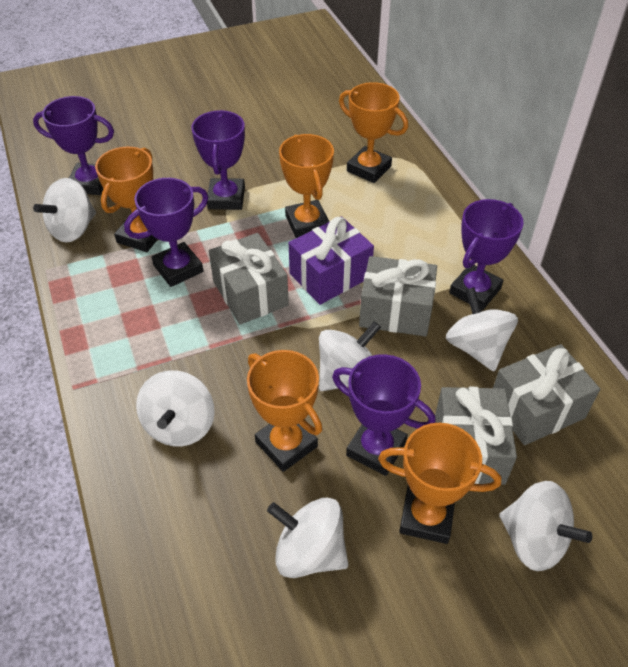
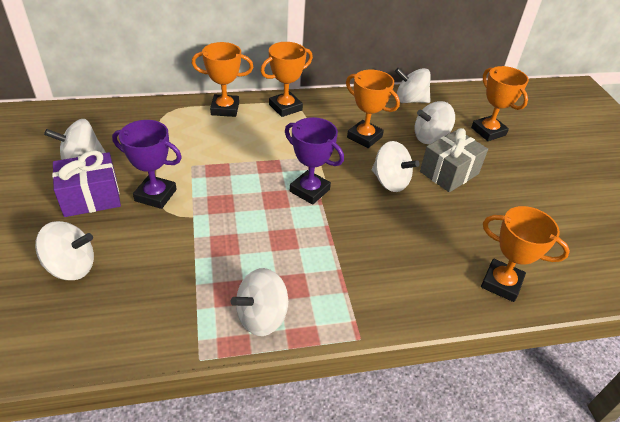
grey gift: [209,233,289,325] [359,256,437,336] [435,387,517,485] [493,344,600,445] = 4 -> [420,128,488,192] = 1
purple trophy: [33,96,114,195] [124,178,208,287] [191,110,245,210] [332,354,436,476] [449,199,524,311] = 5 -> [112,120,182,209] [285,117,344,205] = 2

